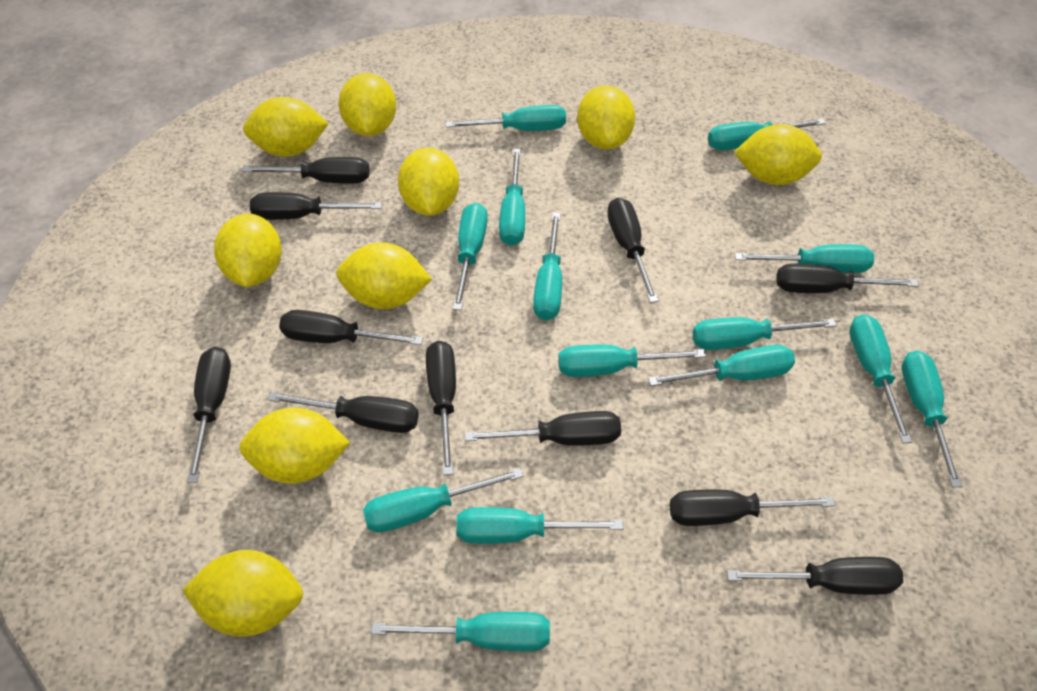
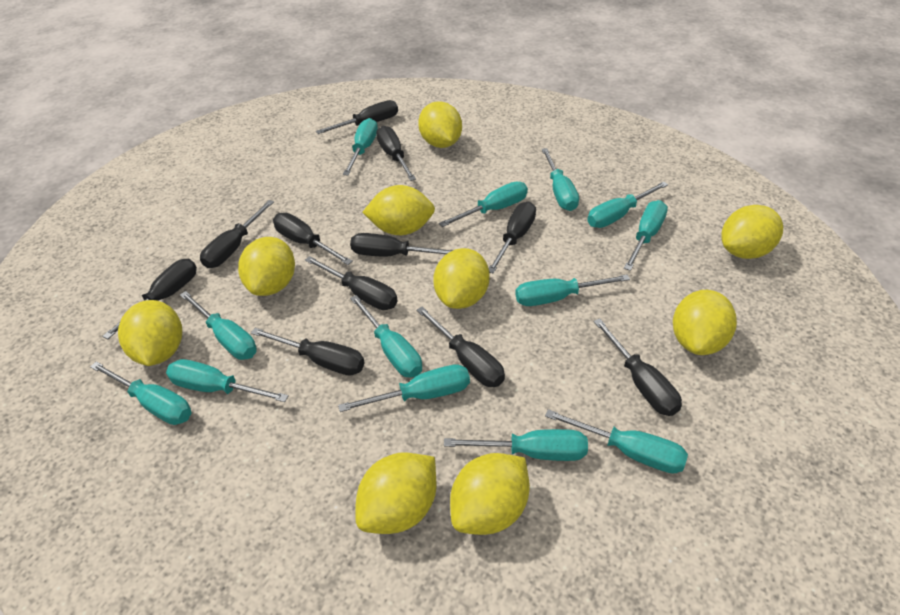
turquoise screwdriver: [363,468,523,532] [371,612,550,651] [445,105,566,131] [453,203,488,310] [456,507,623,544] [499,149,525,246] [533,212,562,321] [558,344,706,377] [648,345,795,386] [693,317,837,350] [708,118,826,150] [735,244,874,273] [849,314,912,444] [902,350,963,487] = 14 -> [90,361,192,425] [166,359,289,402] [180,291,257,360] [338,364,470,412] [343,118,378,176] [350,295,422,378] [439,181,528,227] [444,429,588,461] [515,275,630,306] [542,148,579,211] [545,409,688,474] [587,182,668,228] [624,200,668,271] = 13

